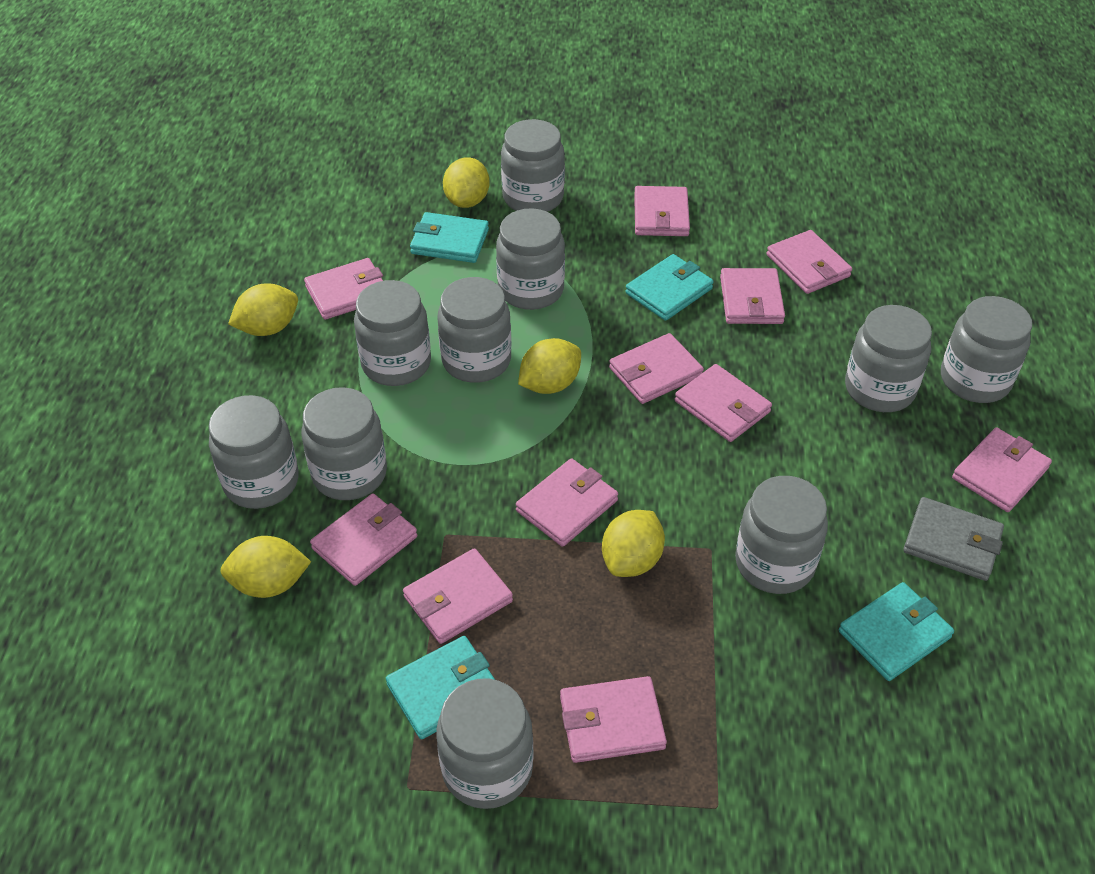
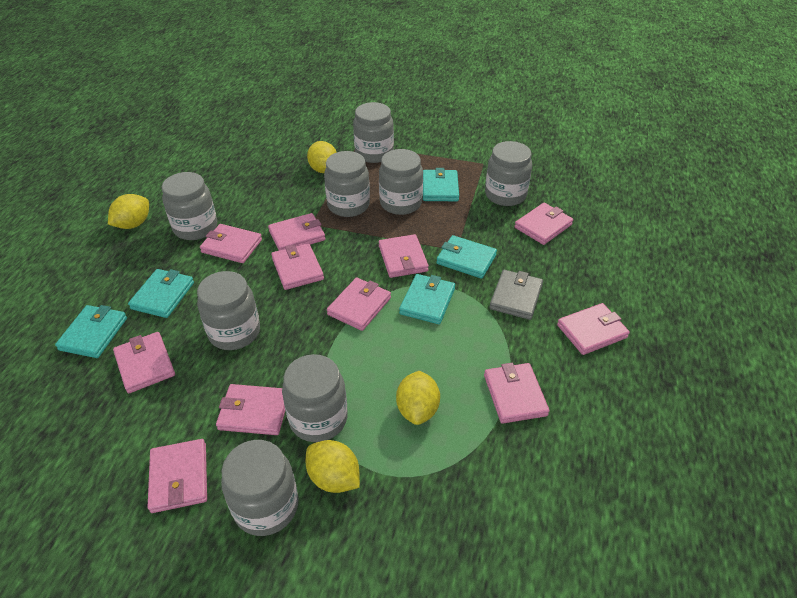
grey jar: [209,395,299,509] [301,387,387,500] [354,280,431,386] [436,679,534,809] [437,277,511,383] [496,208,565,310] [501,119,565,212] [735,476,828,594] [845,305,932,412] [941,296,1032,403] = 10 -> [162,172,217,240] [197,271,260,350] [221,440,299,536] [282,354,348,442] [324,151,370,217] [353,102,394,163] [379,149,423,215] [485,141,532,206] = 8
turquoise wallet: [386,636,495,739] [410,212,489,263] [625,254,714,321] [839,582,954,681] = 4 -> [55,305,127,358] [128,269,194,318] [399,274,455,324] [423,168,459,201] [436,235,497,279] = 5
yellow lemon: [220,536,311,598] [228,283,298,336] [443,158,489,208] [518,338,581,394] [602,510,665,577] = 5 -> [108,194,149,229] [306,440,360,493] [307,141,337,173] [396,371,440,425] = 4

